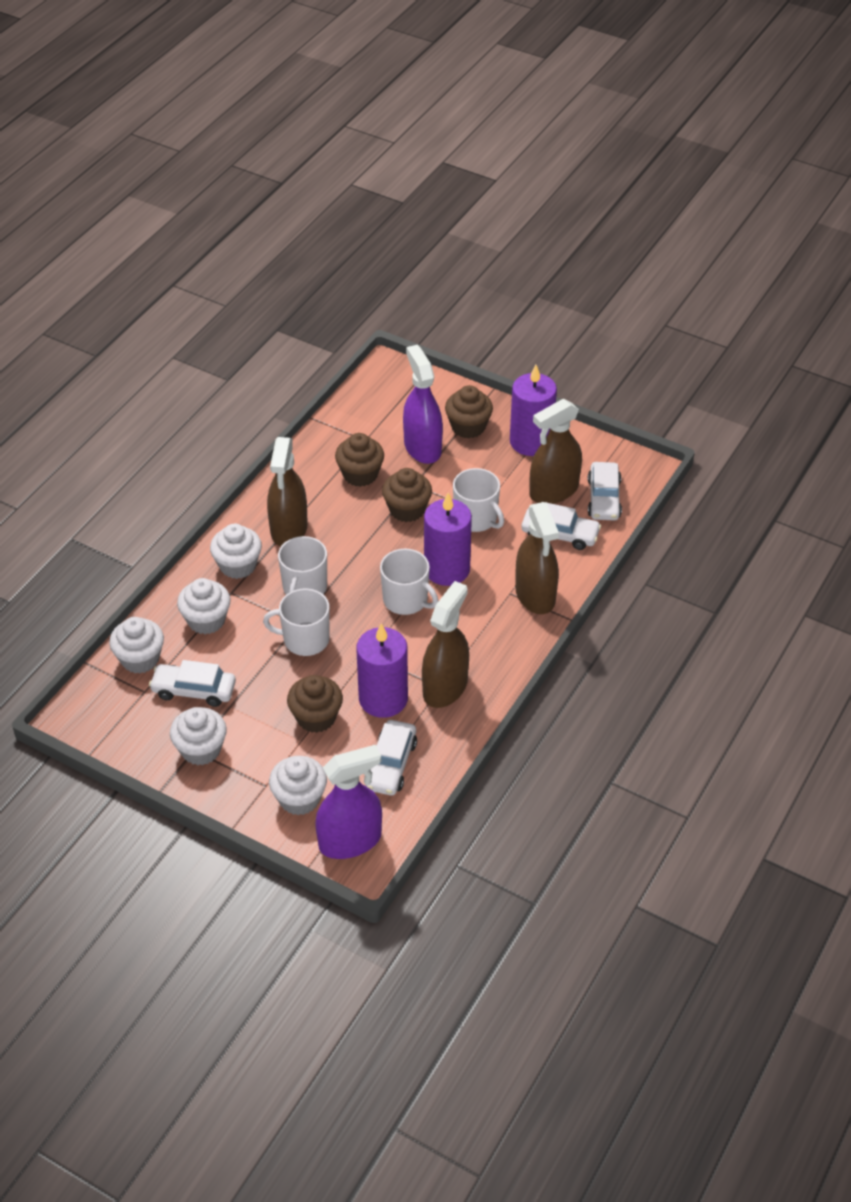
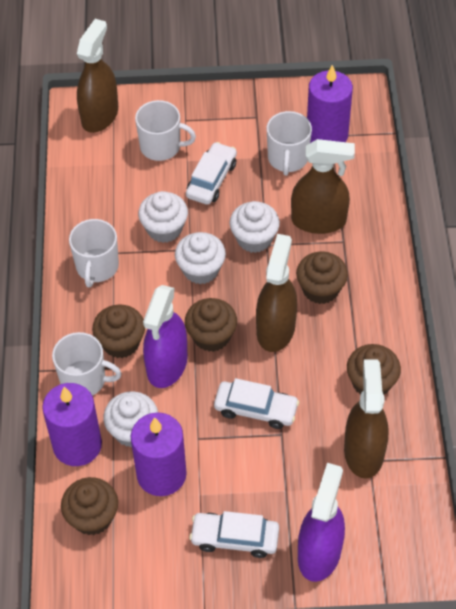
brown cupcake: [287,675,343,733] [335,433,384,487] [382,468,432,522] [445,385,493,438] = 4 -> [61,477,118,535] [92,305,145,358] [185,298,237,352] [296,252,348,304] [347,344,401,395] = 5
white car: [149,660,236,707] [365,720,417,795] [521,503,601,550] [588,462,622,520] = 4 -> [186,142,237,205] [189,511,279,558] [214,378,299,429] = 3
white cupcake: [109,617,164,674] [170,707,227,766] [177,578,231,634] [210,524,262,579] [269,756,327,815] = 5 -> [103,391,158,447] [138,191,188,243] [175,232,226,284] [230,201,280,253] = 4

